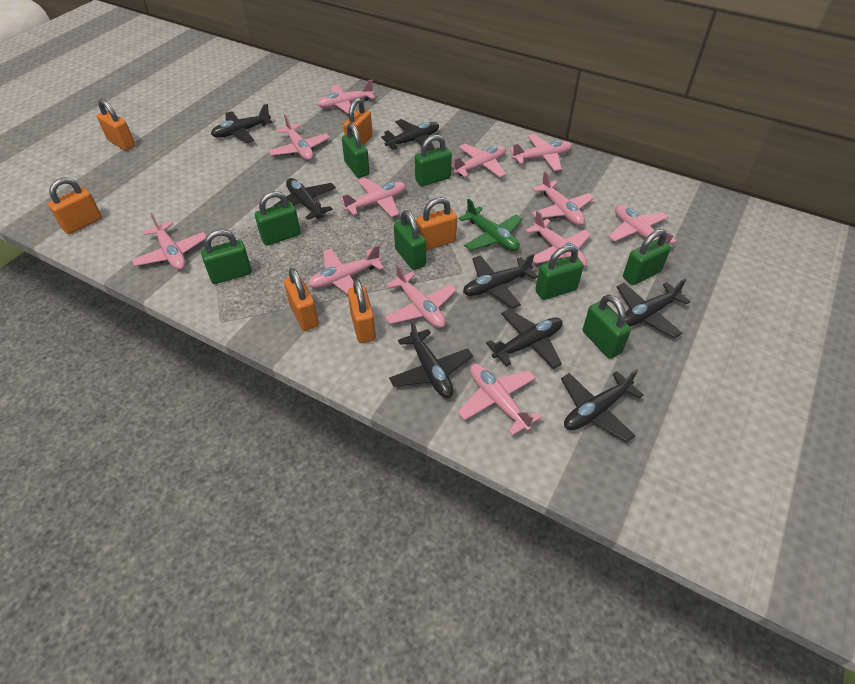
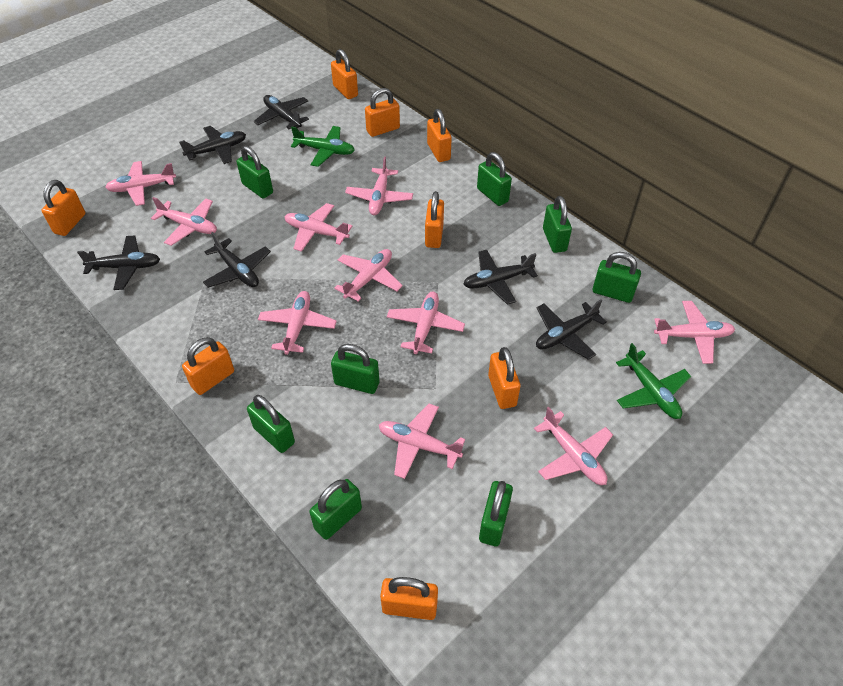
black plane: [211,104,273,143] [272,178,336,220] [381,119,439,151] [389,320,473,398] [463,253,538,309] [486,309,563,369] [561,369,643,442] [616,278,690,338] = 8 -> [77,236,160,290] [179,126,246,164] [203,232,271,288] [254,95,309,129] [464,250,538,305] [536,299,607,360] = 6
green plane: [459,198,522,251] = 1 -> [291,126,355,167] [616,343,691,419] = 2
orange padlock: [48,178,102,234] [97,99,135,151] [284,268,319,331] [343,98,373,145] [348,279,376,343] [416,197,457,251] = 6 -> [41,180,85,236] [182,337,234,395] [331,49,358,99] [365,88,400,137] [380,577,438,620] [425,191,444,248] [427,109,452,162] [488,347,521,409] = 8
pink plane: [132,212,206,270] [268,114,330,161] [308,245,384,295] [317,80,375,114] [340,178,406,217] [385,264,457,328] [451,144,506,178] [457,364,542,436] [510,134,572,171] [526,210,591,267] [531,171,594,226] [608,205,676,245] = 12 -> [105,161,176,206] [151,197,217,246] [258,291,337,355] [285,203,353,252] [334,249,403,302] [345,156,413,215] [379,404,465,479] [387,292,465,354] [534,407,613,485] [654,301,735,364] = 10

